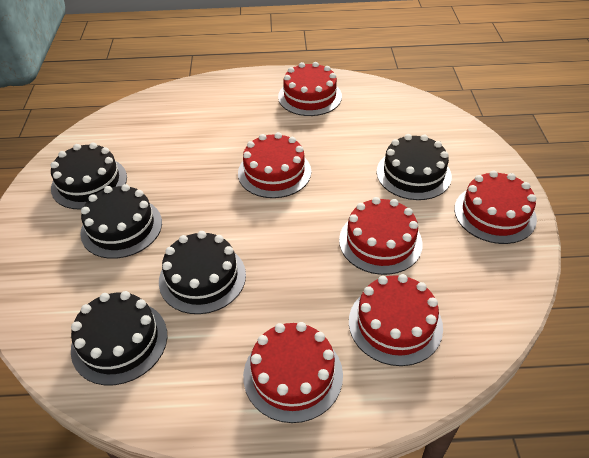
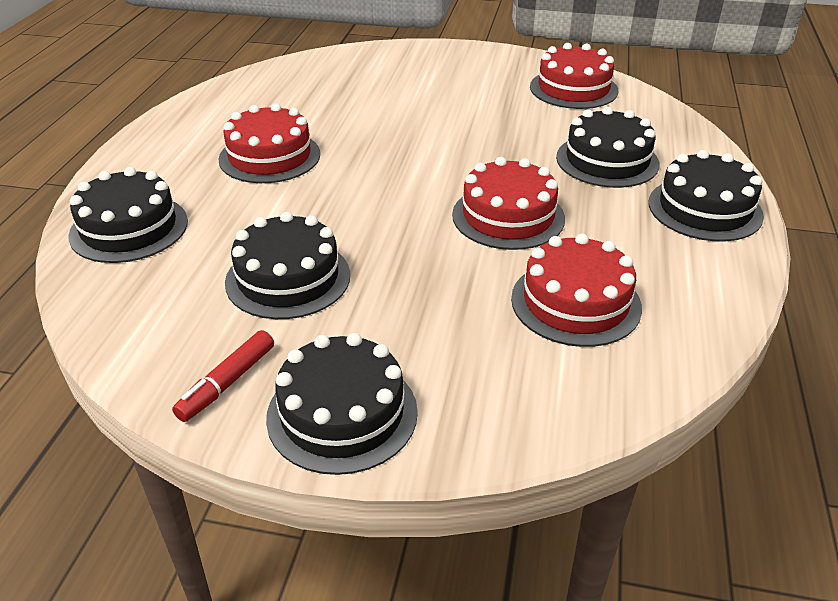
red cake: [238,132,311,198] [243,322,343,423] [278,62,342,116] [339,197,423,275] [349,274,443,366] [454,170,537,244] = 6 -> [218,103,320,183] [452,157,565,250] [511,234,642,347] [530,43,618,109] = 4
red marker: none = 0 -> [172,330,274,422] = 1

